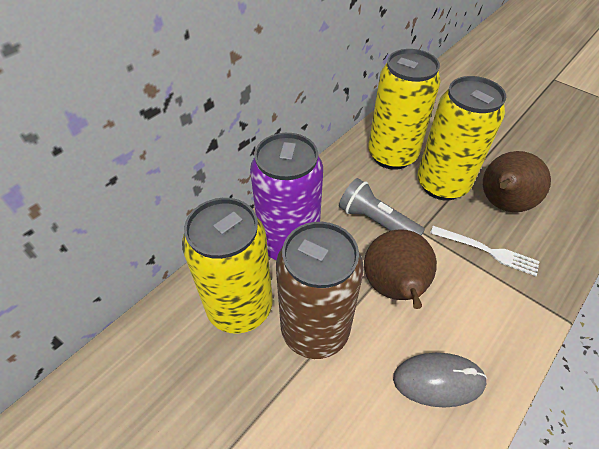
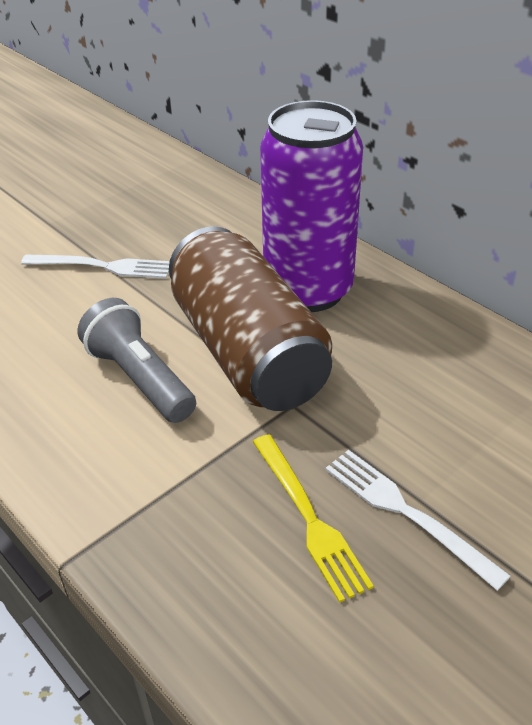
brown pear: [364,229,437,309] [483,151,551,212] = 2 -> none = 0
grey mouse: [393,353,487,408] = 1 -> none = 0
white fork: [430,226,540,276] = 1 -> [21,255,170,279] [325,450,511,591] = 2
yellow can: [182,198,273,333] [368,49,441,170] [417,76,506,200] = 3 -> none = 0
yellow fork: none = 0 -> [253,434,374,603] = 1

